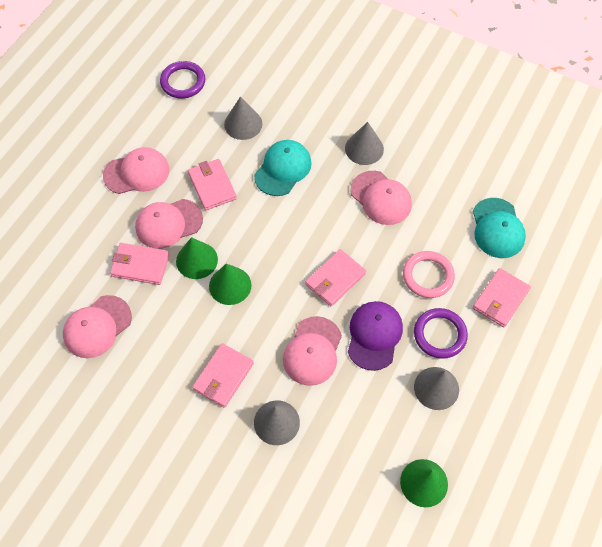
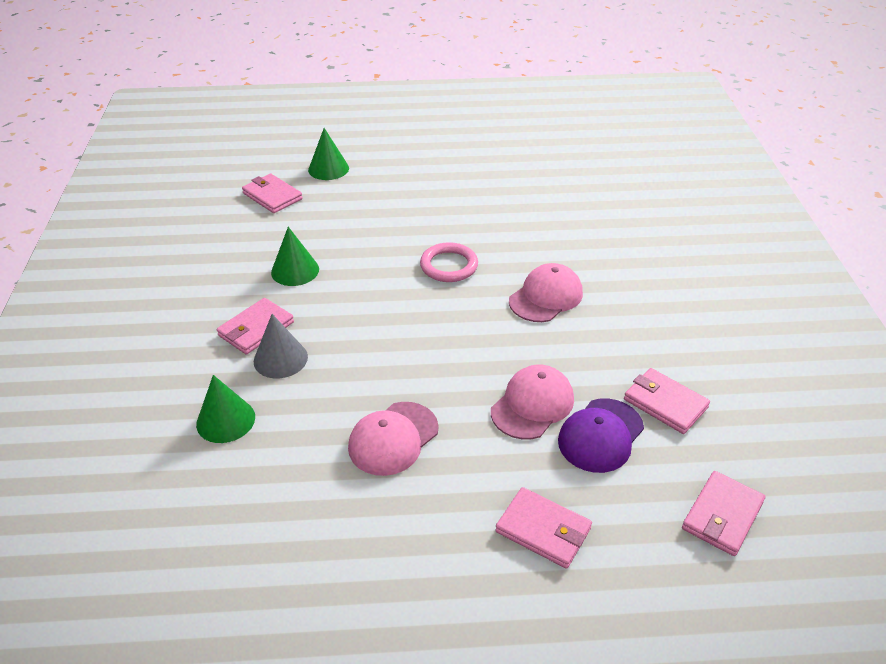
grey cone: [224,96,262,140] [254,400,300,445] [345,122,384,165] [414,367,459,410] = 4 -> [254,314,308,378] = 1
pink cap: [63,295,132,358] [103,147,169,194] [135,199,203,249] [283,316,342,386] [350,171,412,225] = 5 -> [348,402,439,476] [491,365,574,439] [509,263,583,322] = 3
purple ring: [160,61,206,98] [414,308,468,359] = 2 -> none = 0
turquoise cap: [254,140,311,196] [473,198,526,258] = 2 -> none = 0

